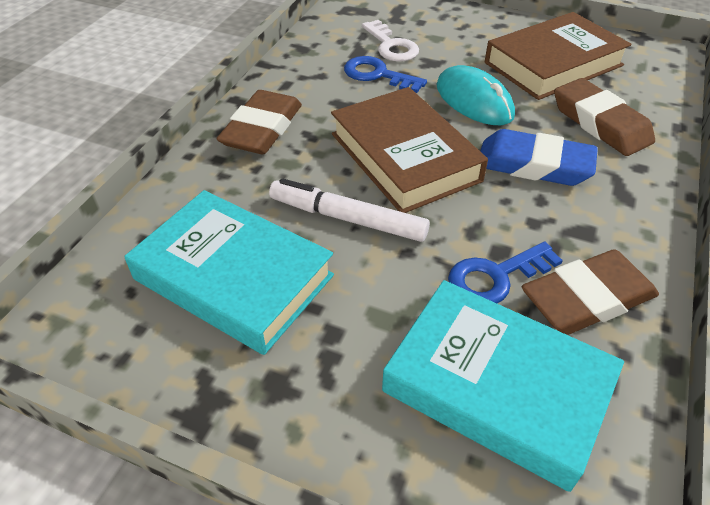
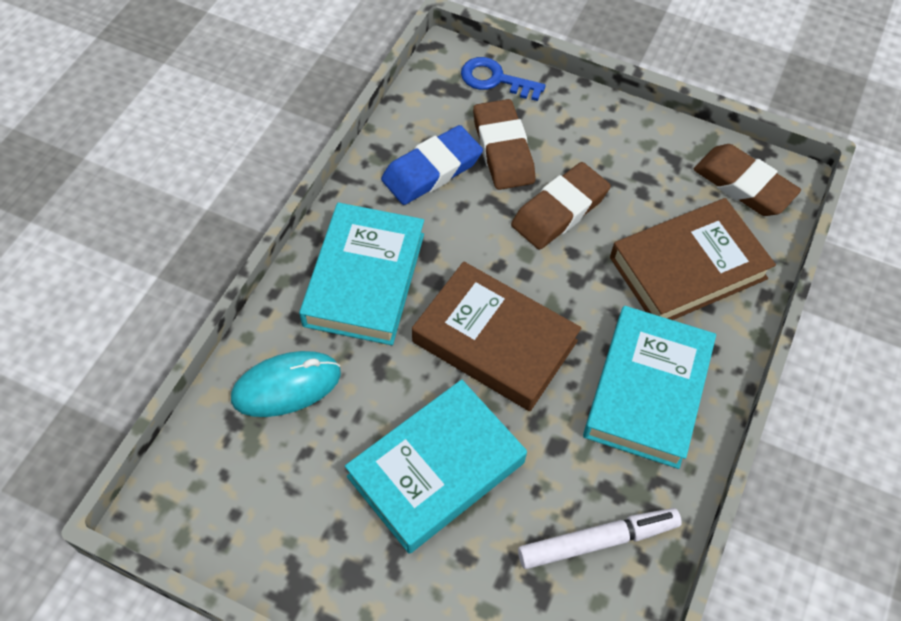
blue key: [344,56,427,93] [448,241,563,303] = 2 -> [461,57,546,101] = 1
turquoise book: [125,190,334,355] [382,280,624,492] = 2 -> [299,202,424,345] [345,380,527,554] [583,306,716,469] = 3
white key: [362,20,419,62] = 1 -> none = 0

